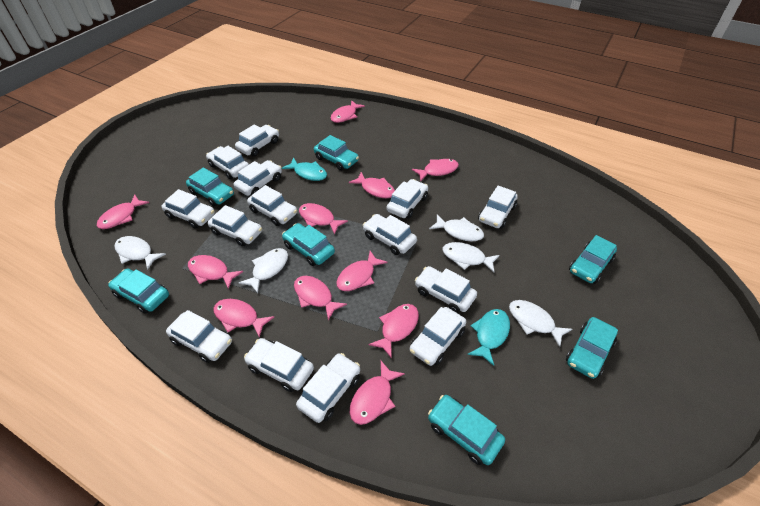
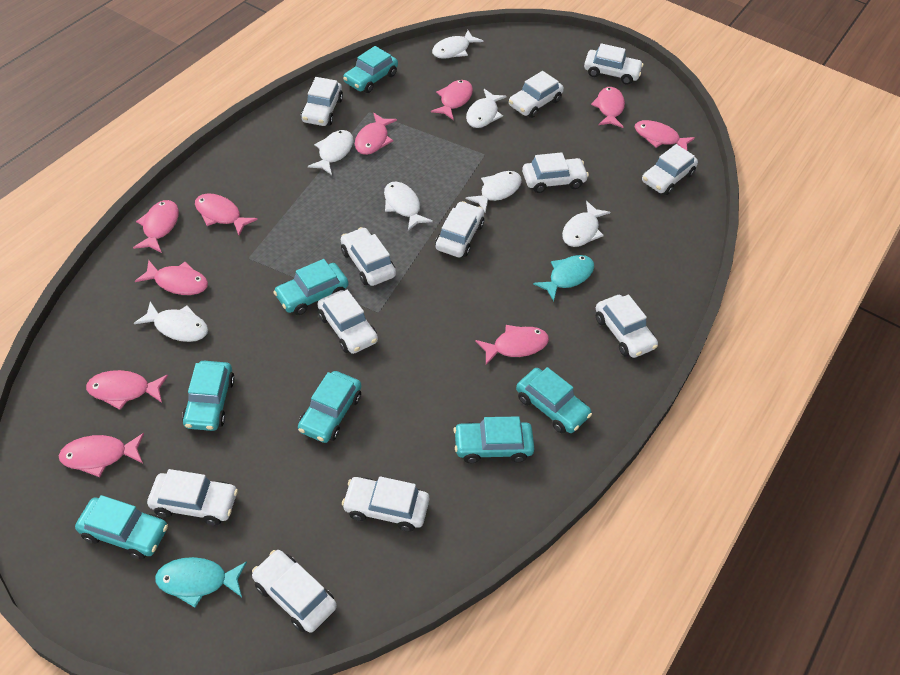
pink fish: [97,195,149,229] [188,255,243,289] [213,299,274,338] [294,276,347,320] [299,203,348,235] [331,100,365,123] [336,251,388,291] [349,172,395,198] [350,361,405,425] [368,304,419,359] [412,159,459,181] = 11 -> [59,433,144,477] [86,370,168,410] [133,200,179,253] [135,260,208,295] [195,193,258,235] [355,113,397,155] [431,80,473,120] [475,325,549,365] [591,87,625,128] [635,120,695,150] = 10
white car: [161,189,215,229] [166,310,232,363] [206,146,249,179] [208,205,262,246] [234,160,282,196] [235,125,279,157] [244,338,314,392] [247,185,297,226] [296,353,360,423] [363,214,417,255] [386,179,428,219] [410,307,466,366] [415,266,477,313] [478,186,518,228] = 14 -> [147,469,238,526] [252,550,337,633] [301,77,343,126] [318,290,378,354] [341,227,396,286] [342,476,429,532] [435,201,484,257] [509,71,564,118] [522,152,589,193] [584,43,643,85] [596,295,658,358] [642,144,698,195] = 12
white fish: [114,236,166,270] [239,248,288,293] [429,214,484,241] [442,242,500,272] [509,300,573,347] = 5 -> [134,301,208,342] [308,130,354,175] [384,181,433,231] [432,30,483,59] [465,171,522,212] [466,89,507,128] [562,201,610,247] = 7

